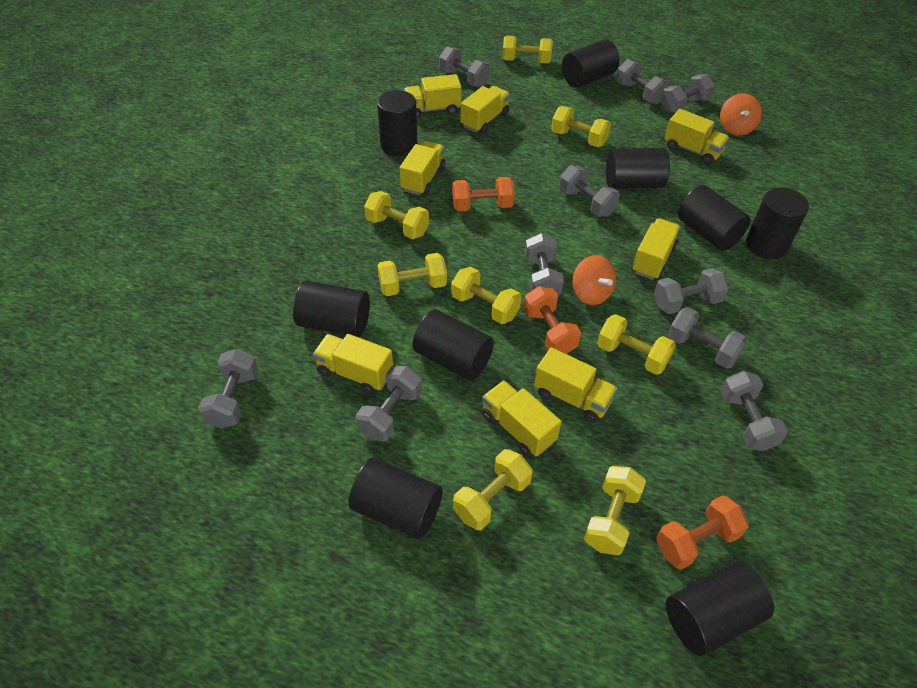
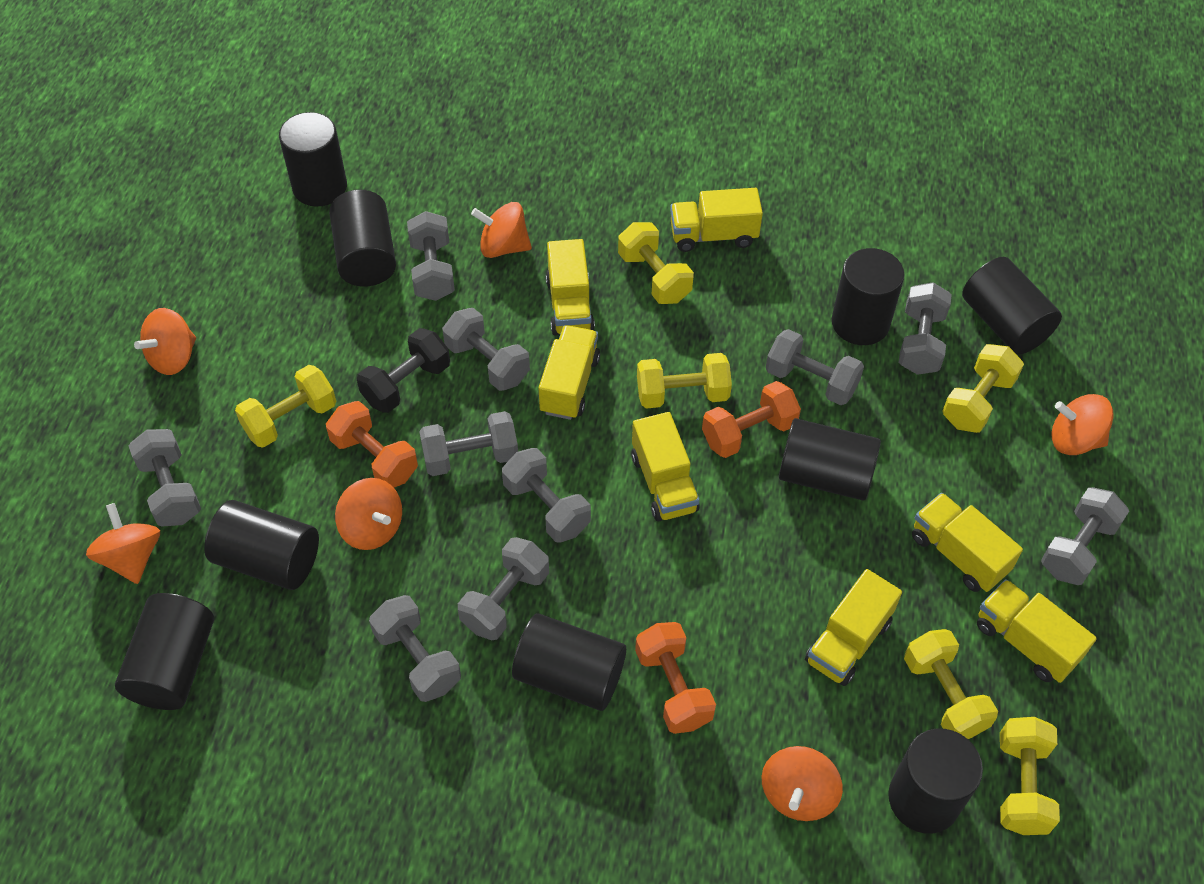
black dumbbell: none = 0 -> [357,328,450,413] = 1
orange spinning top: [573,255,616,305] [720,94,762,136] = 2 -> [86,503,160,584] [134,308,196,375] [335,478,402,550] [471,202,532,258] [762,746,843,821] [1052,394,1114,455] = 6
yellow dumbbell: [364,191,429,239] [377,253,447,296] [451,267,521,324] [453,449,533,530] [502,35,553,63] [551,106,611,147] [584,466,646,555] [597,314,676,375] = 8 -> [235,365,336,448] [618,222,694,304] [637,353,732,409] [904,629,998,739] [942,344,1024,433] [1000,717,1060,835] = 6
yellow truck: [313,334,393,394] [399,141,445,195] [404,74,462,118] [461,86,510,134] [482,380,562,457] [534,347,617,423] [632,218,681,280] [665,109,729,164] = 8 -> [539,325,600,420] [546,239,595,336] [631,412,699,521] [670,188,763,252] [805,569,902,686] [912,493,1023,592] [977,579,1097,683] = 7

